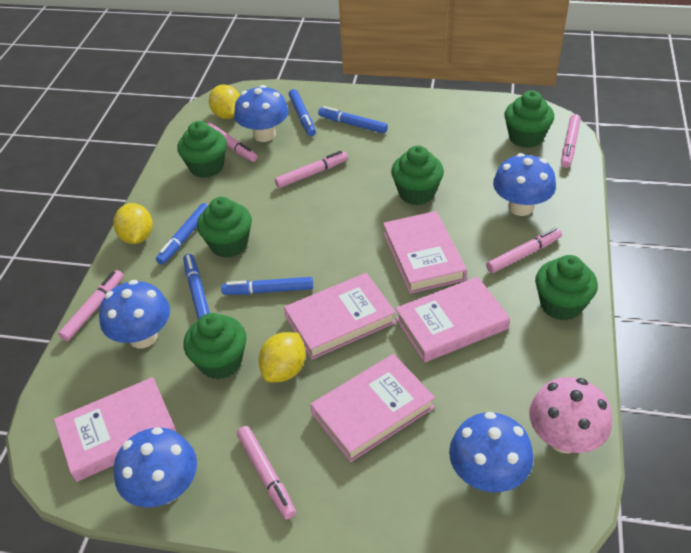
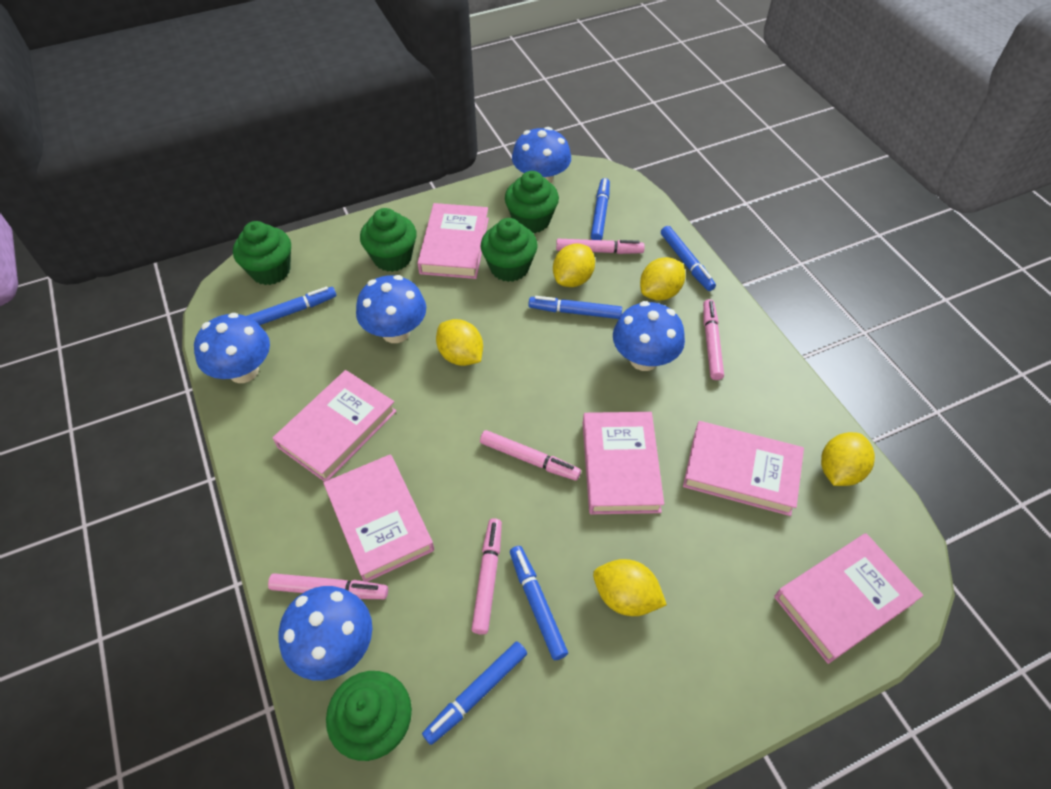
blue marker: [156,203,208,265] [183,254,210,320] [221,277,313,295] [288,89,316,136] [318,106,388,133] = 5 -> [247,287,336,325] [422,641,527,745] [510,546,568,660] [528,296,622,319] [591,178,610,240] [661,226,716,291] = 6
green cupcake: [177,121,227,178] [184,313,247,379] [197,197,252,258] [391,146,444,205] [504,91,554,148] [535,255,598,321] = 6 -> [233,221,291,285] [326,671,412,761] [360,208,417,272] [480,218,538,282] [505,171,559,233] = 5
pink book: [54,377,177,482] [284,273,396,360] [310,354,435,462] [383,211,467,294] [395,277,510,363] = 5 -> [273,370,397,482] [323,454,434,582] [417,203,489,279] [583,412,664,514] [683,421,804,516] [774,533,923,664] = 6
pink marker: [58,270,123,341] [207,123,258,162] [237,426,296,520] [275,151,348,188] [486,228,562,273] [561,114,581,168] = 6 -> [268,573,388,599] [472,518,502,635] [480,430,581,481] [556,239,645,254] [703,299,724,380] = 5
pink mushroom: [529,377,612,453] = 1 -> none = 0
yellow lemon: [113,203,153,244] [209,84,240,119] [258,332,306,382] = 3 -> [436,319,483,366] [553,244,595,287] [593,559,667,616] [640,257,685,301] [821,432,875,486] = 5

